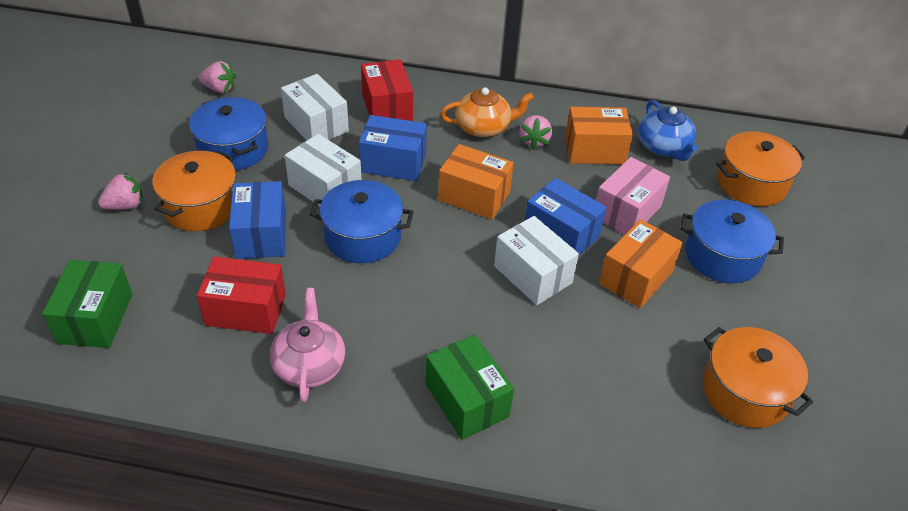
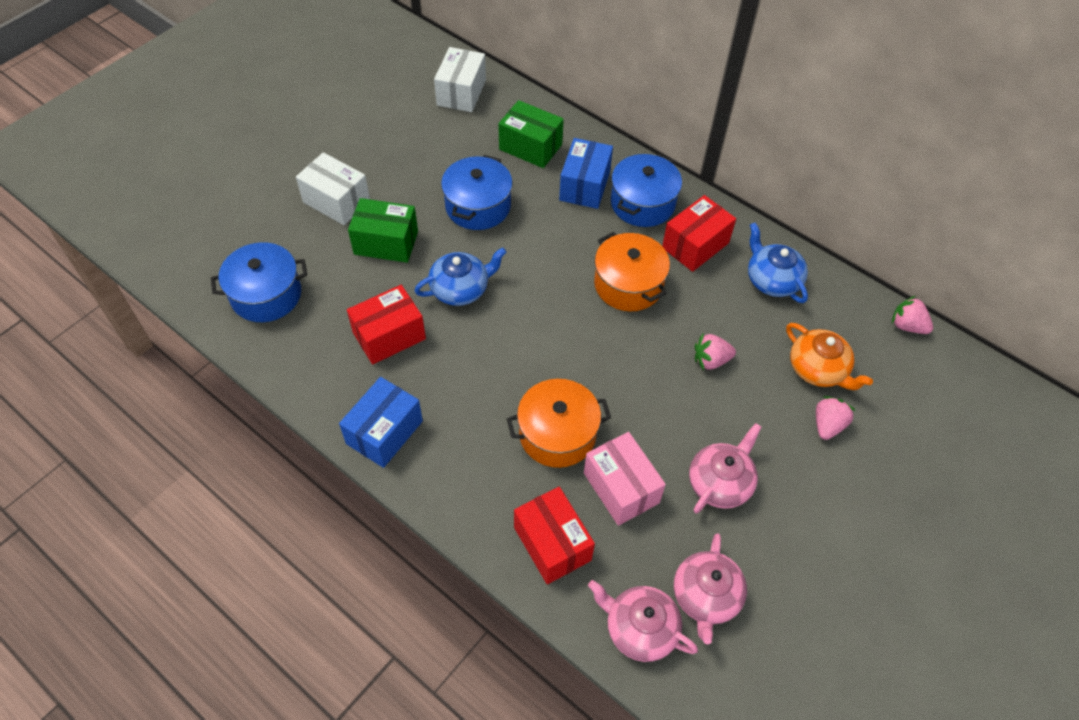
blue box: [229,181,286,259] [359,115,427,181] [525,178,607,257] = 3 -> [339,377,423,468] [559,138,613,209] = 2
blue teapot: [638,100,698,161] = 1 -> [414,247,507,306] [748,222,808,303] = 2
orange box: [438,144,514,219] [565,107,633,164] [599,219,683,308] = 3 -> none = 0
orange pot: [152,151,236,231] [703,327,813,428] [716,131,805,206] = 3 -> [507,379,611,468] [594,232,670,311] = 2
pink teapot: [270,288,345,402] = 1 -> [588,580,698,662] [674,533,747,644] [689,423,762,514] = 3
red box: [197,256,286,334] [361,59,413,121] = 2 -> [347,285,426,365] [514,487,595,584] [662,195,736,272] = 3
white box: [281,74,349,140] [285,134,362,206] [494,216,579,305] = 3 -> [296,152,370,225] [434,47,486,112] = 2

